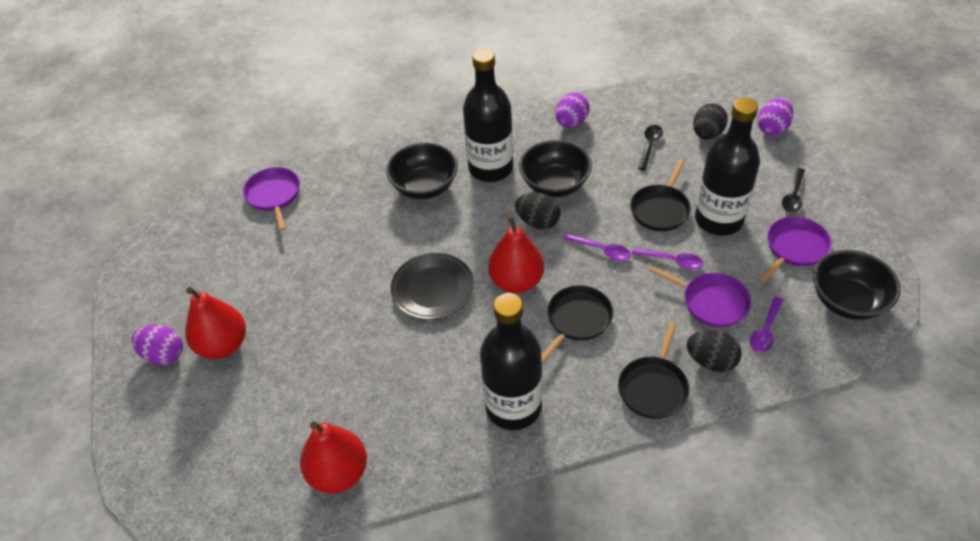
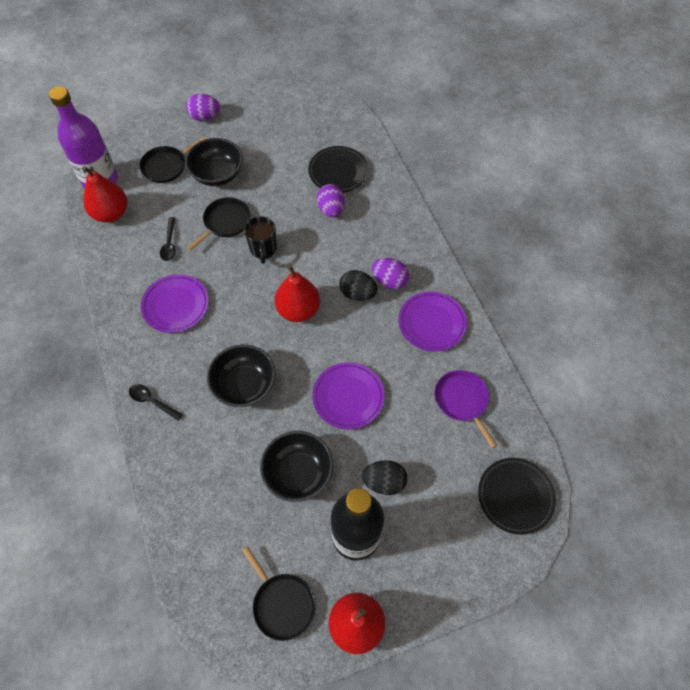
black bottle: [463,49,513,182] [480,293,542,430] [695,97,760,236] = 3 -> [331,488,384,561] = 1
black egg: [515,193,561,230] [687,330,742,372] [693,103,728,140] = 3 -> [339,270,378,301] [362,460,407,495] = 2
black mug: none = 0 -> [244,216,277,264] = 1
black plate: [391,253,474,320] = 1 -> [308,146,369,193] [478,458,556,535] = 2
purple bottle: none = 0 -> [49,86,118,189] = 1
purple pan: [243,167,300,231] [649,266,751,327] [759,217,832,281] = 3 -> [434,370,497,448] = 1
purple plate: none = 0 -> [141,274,209,333] [312,362,384,429] [399,292,467,352] = 3
purple spoon: [564,233,631,261] [632,248,704,270] [750,296,783,353] = 3 -> none = 0

